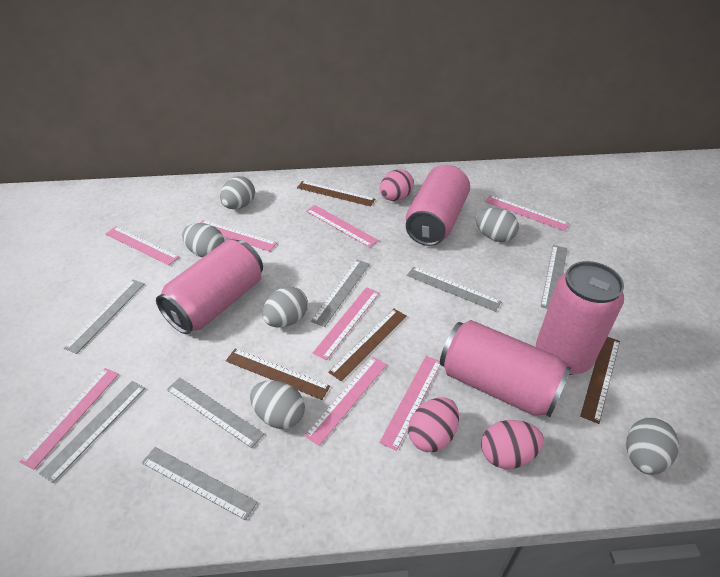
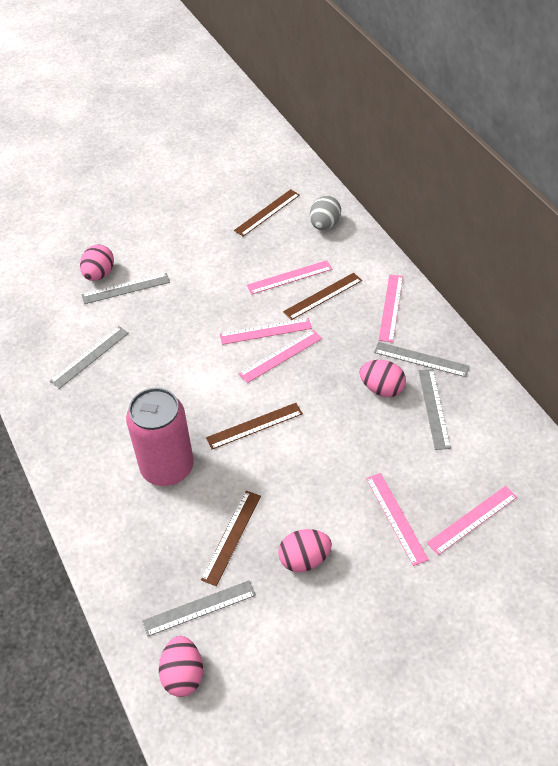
grey egg: [182,223,225,258] [220,176,255,209] [250,380,305,429] [262,286,308,327] [476,208,519,242] [626,418,679,475] = 6 -> [310,196,341,230] = 1
grey ruler: [39,381,145,483] [64,279,145,354] [142,447,257,520] [167,378,264,448] [311,260,370,327] [407,267,502,312] [541,245,567,309] = 7 -> [50,326,129,389] [81,273,170,304] [142,580,256,637] [374,342,470,377] [418,369,451,450] = 5
pink can: [156,240,263,334] [406,165,470,246] [440,320,571,417] [536,261,624,375] = 4 -> [126,388,194,486] = 1
pink egg: [380,169,414,201] [408,397,459,452] [481,420,544,469] = 3 -> [80,244,114,281] [159,636,203,697] [278,529,332,572] [360,360,406,397] = 4
pink ruler: [19,368,119,469] [105,227,179,265] [200,220,277,251] [304,357,387,446] [306,205,378,248] [313,287,379,360] [379,356,440,451] [485,195,569,231] = 8 -> [220,318,312,345] [239,330,322,383] [247,260,332,294] [366,473,429,566] [379,275,403,342] [427,486,517,555] = 6

